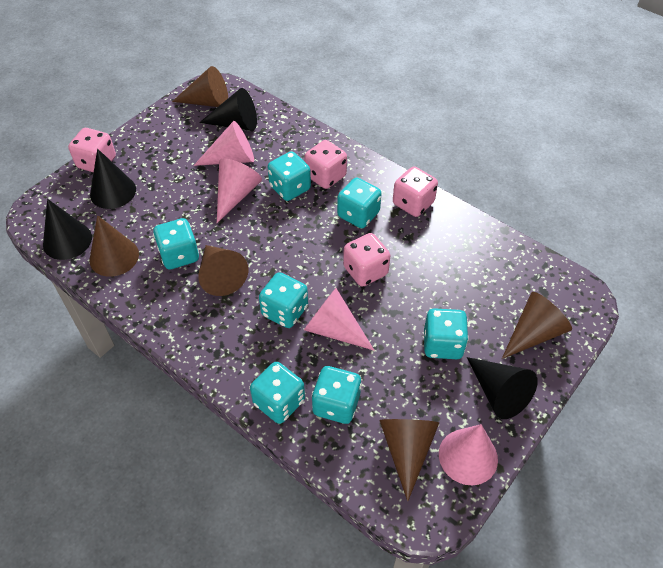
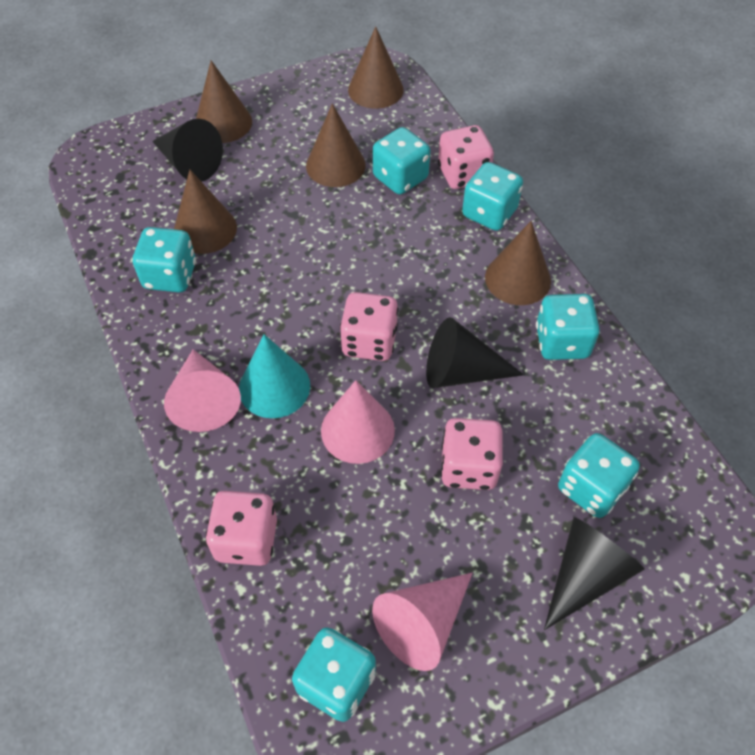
black cone: [43,199,92,260] [90,149,136,209] [199,88,257,131] [467,357,538,419] = 4 -> [152,119,223,182] [426,317,524,388] [544,517,645,630] = 3
pink cone: [194,121,254,166] [217,159,262,223] [304,288,374,350] [439,424,498,485] = 4 -> [164,349,241,432] [321,380,395,464] [372,573,473,671] = 3
turquoise cone: none = 0 -> [239,334,310,418] = 1
turquoise dice: [153,218,199,270] [250,362,305,424] [259,272,308,328] [268,151,311,201] [312,366,362,424] [337,178,382,228] [424,308,469,359] = 7 -> [133,227,196,293] [292,627,376,722] [373,127,430,195] [462,162,523,231] [536,294,600,360] [558,433,640,518] = 6

